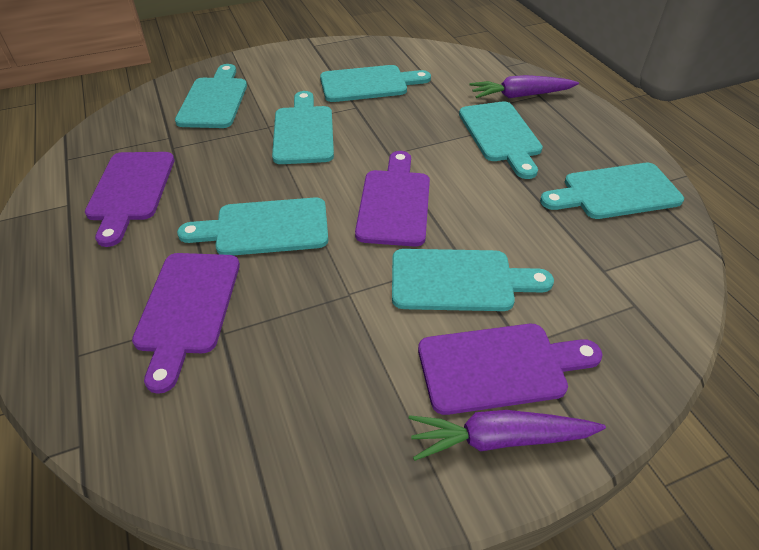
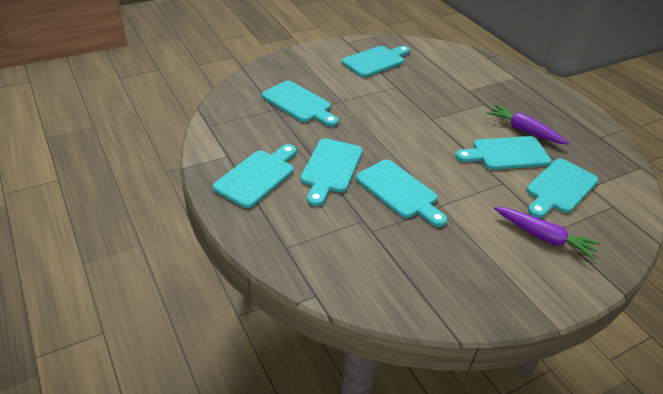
purple cutting board: [85,152,174,247] [132,253,240,394] [355,151,430,247] [418,324,603,415] = 4 -> none = 0

